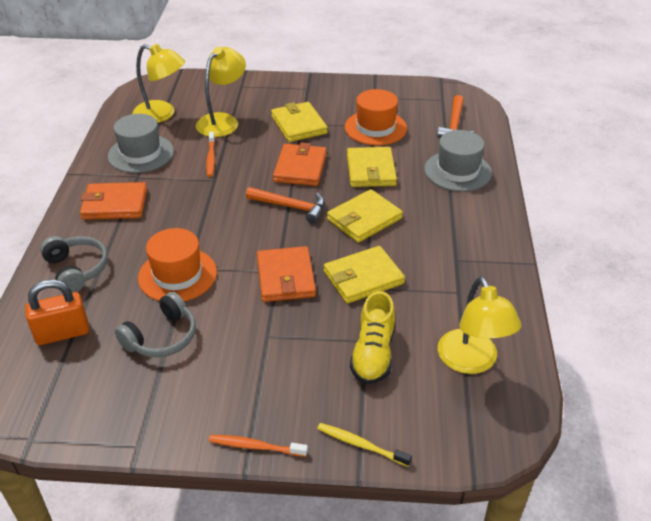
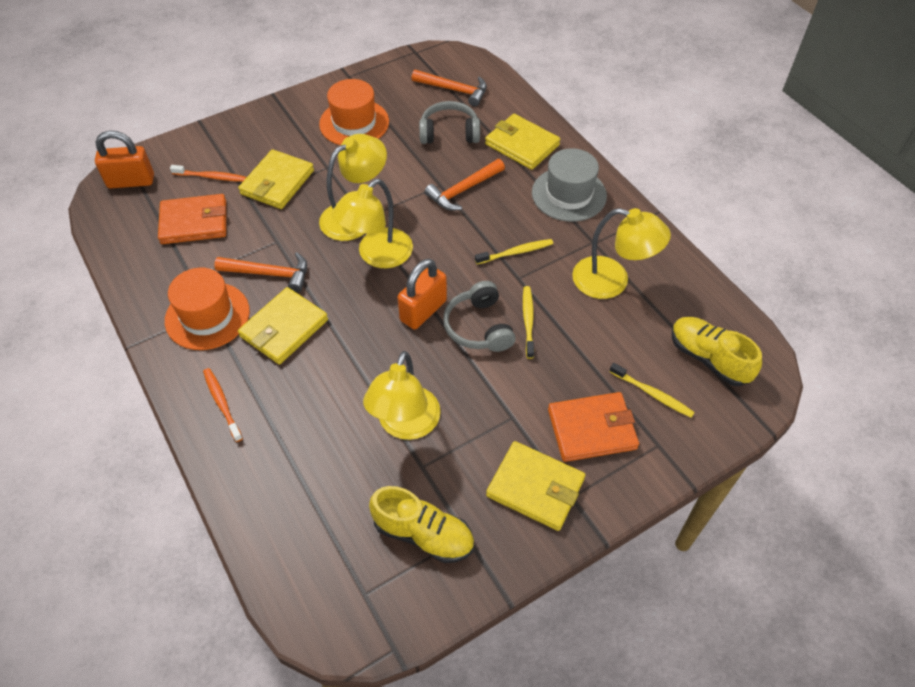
grey hat: [108,114,174,173] [424,130,492,191] = 2 -> [532,148,607,222] = 1
orange hammer: [246,187,325,223] [437,95,474,138] = 2 -> [214,252,307,292] [411,69,487,107] [424,159,505,211] = 3
orange padlock: [25,279,89,345] = 1 -> [95,131,154,188] [397,259,447,329] = 2
orange wallet: [80,182,147,220] [257,246,316,302] [273,143,327,186] = 3 -> [158,194,226,244] [548,392,639,462] = 2
yellow lamp: [132,44,185,123] [196,47,246,137] [438,277,522,374] = 3 -> [319,134,387,241] [332,179,413,268] [363,351,441,440] [572,208,671,299] = 4
yellow shoe: [350,291,395,385] = 1 -> [369,486,474,563] [672,317,762,386] = 2
yellow toothbrush: [317,423,412,467] = 1 -> [475,239,553,264] [523,286,534,359] [609,363,695,418] = 3

